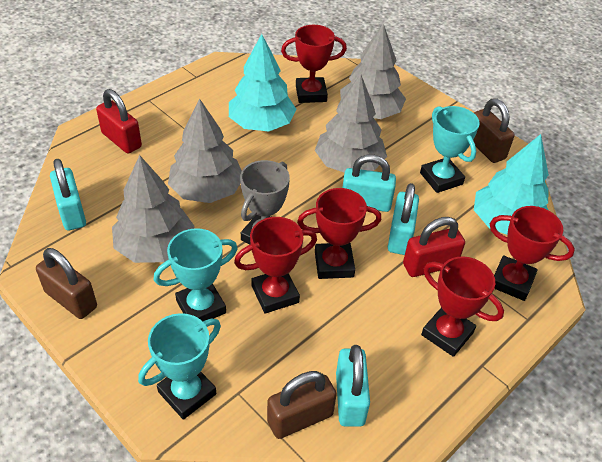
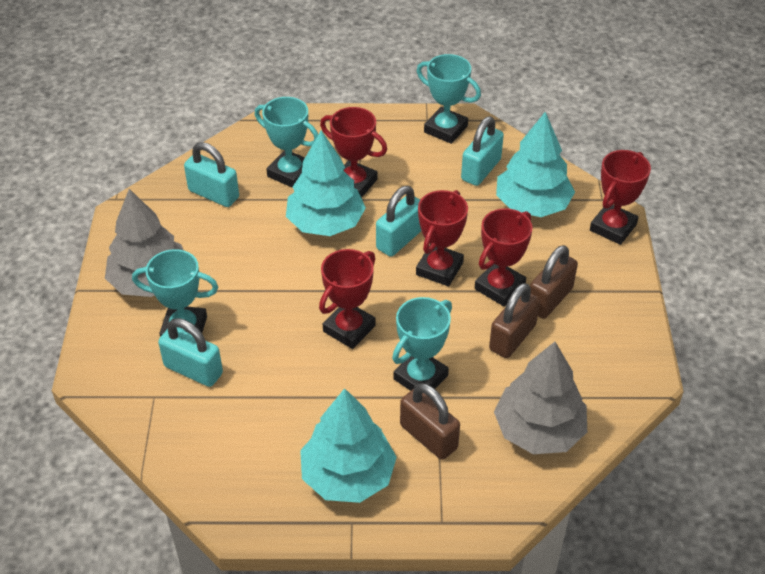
grey tree: [112,155,195,263] [168,99,242,203] [315,74,387,173] [340,24,406,119] = 4 -> [105,189,184,297] [494,342,587,454] = 2
grey trophy: [240,160,290,244] = 1 -> none = 0
red padlock: [96,89,142,154] [403,217,465,277] = 2 -> none = 0
turquoise tree: [229,34,296,132] [474,134,549,235] = 2 -> [286,131,366,236] [300,388,397,503] [496,112,575,217] = 3
turquoise trophy: [138,313,221,420] [154,228,238,321] [420,106,480,193] = 3 -> [132,249,218,337] [255,97,318,188] [392,297,452,391] [417,54,481,144] = 4

